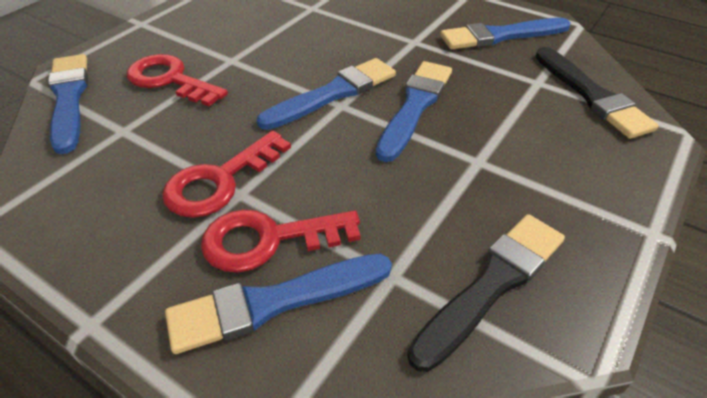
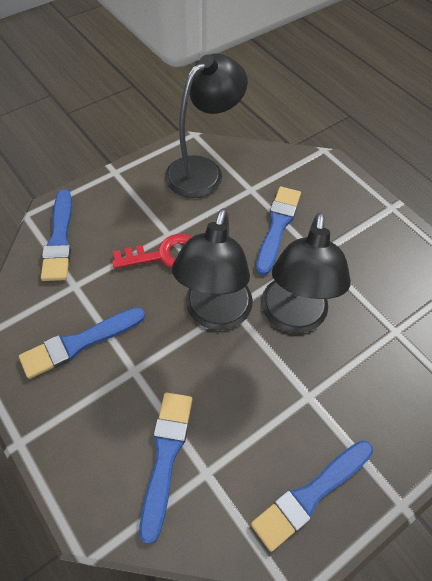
black brush: [407,214,565,372] [535,47,659,139] = 2 -> none = 0
black lamp: none = 0 -> [165,53,248,198] [172,208,253,330] [261,212,351,333] = 3
red key: [126,54,228,106] [162,131,291,218] [201,209,361,273] = 3 -> [112,234,192,269] = 1

